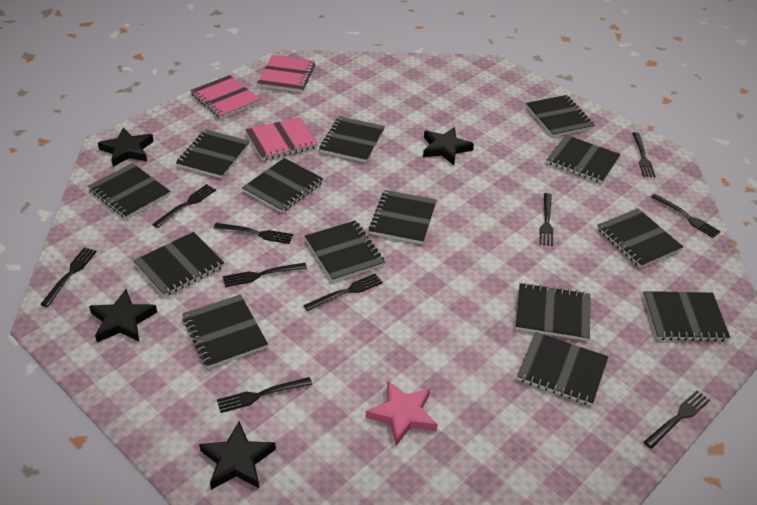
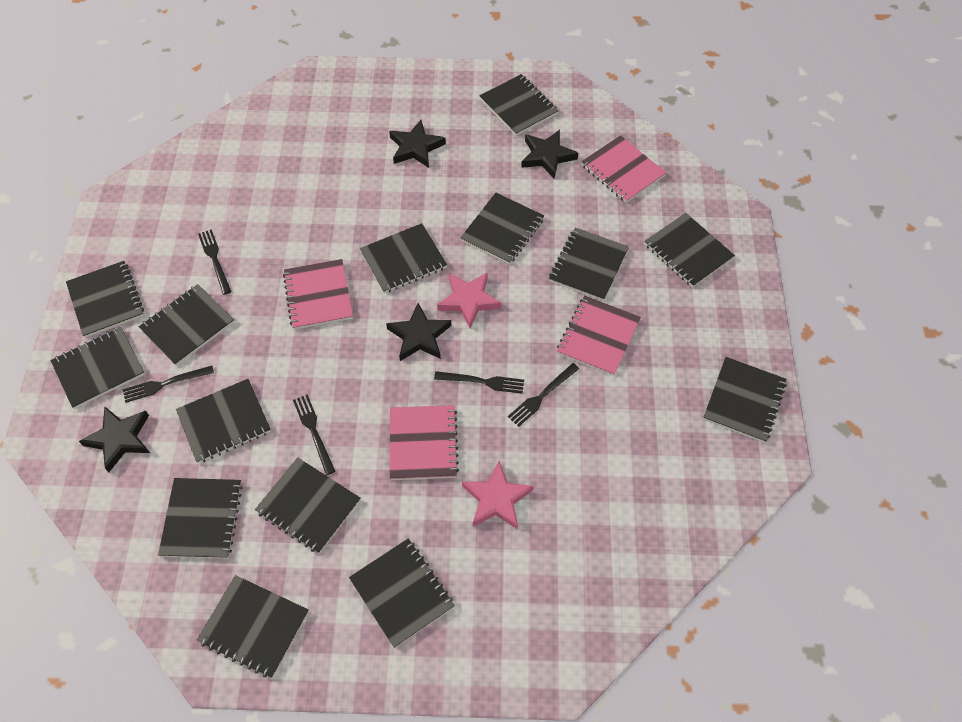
black fork: [40,247,97,307] [153,184,216,228] [214,223,293,244] [217,377,312,413] [223,263,307,287] [303,274,383,311] [539,193,554,246] [632,132,656,177] [644,391,710,449] [651,194,721,238] = 10 -> [123,366,214,403] [198,229,232,295] [293,394,335,475] [434,371,524,394] [508,363,579,427] = 5
pink notebook: [190,75,261,119] [246,117,318,161] [257,55,315,92] = 3 -> [283,259,353,330] [390,405,459,480] [557,296,641,376] [581,135,666,203] = 4
pink star: [366,380,438,446] = 1 -> [437,272,501,328] [462,461,533,530] = 2

